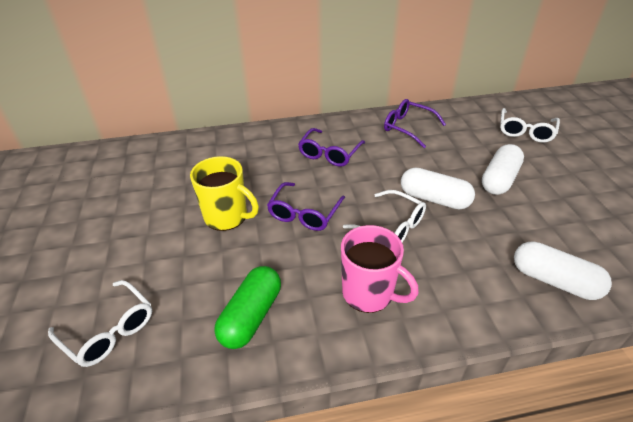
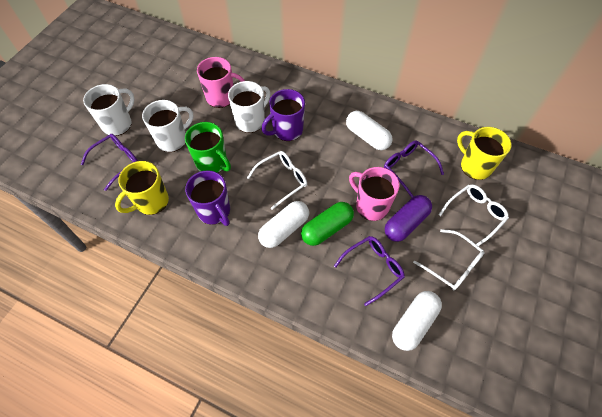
green mug: none = 0 -> [185,122,231,173] = 1
pink mug: [341,225,419,313] = 1 -> [197,57,245,108] [349,167,399,221] = 2
purple capsule: none = 0 -> [385,195,432,242] = 1
purple mug: none = 0 -> [185,170,230,226] [262,89,305,141] = 2
white mug: none = 0 -> [83,84,135,136] [142,100,193,152] [228,81,271,133] = 3
yellow mug: [190,156,259,231] = 1 -> [115,161,169,215] [457,127,511,180] = 2

